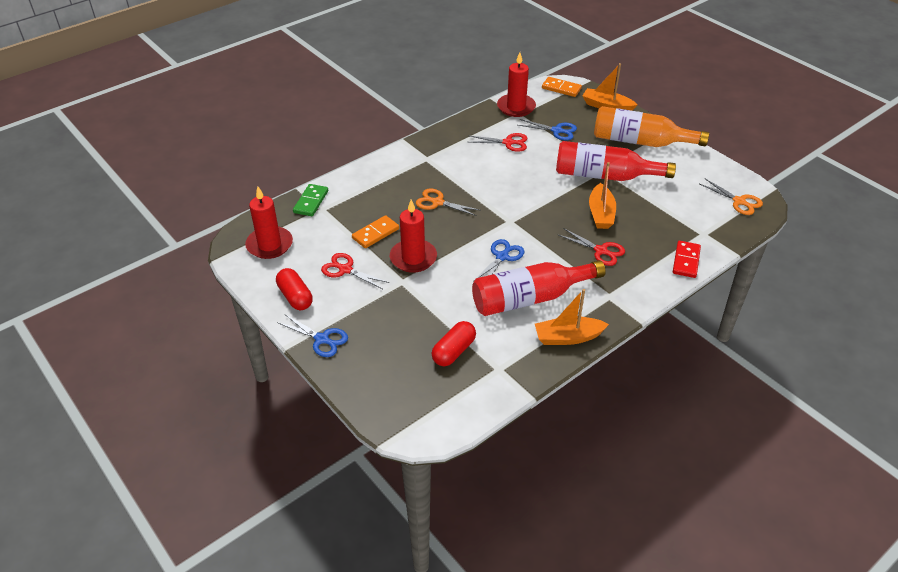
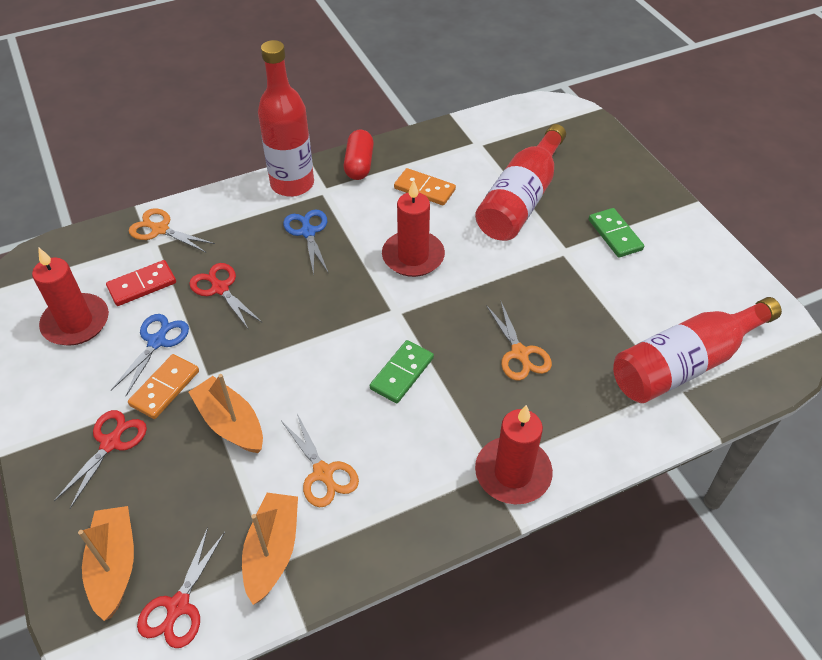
blue scissors: [277,314,348,357] [473,239,525,282] [518,119,577,140] = 3 -> [111,314,189,396] [283,210,329,275] = 2
green domino: [293,184,328,216] = 1 -> [370,340,434,403] [589,208,644,258] = 2
orange bottle: [594,106,709,147] = 1 -> none = 0
orange scissors: [416,189,481,216] [700,179,763,215] = 2 -> [129,208,215,252] [282,414,359,507] [486,302,552,381] = 3
red bottle: [472,260,606,316] [556,141,676,181] = 2 -> [258,40,314,197] [475,124,566,241] [613,297,782,403] = 3
red capsule: [276,268,313,310] [431,321,476,366] = 2 -> [344,129,374,180] = 1

